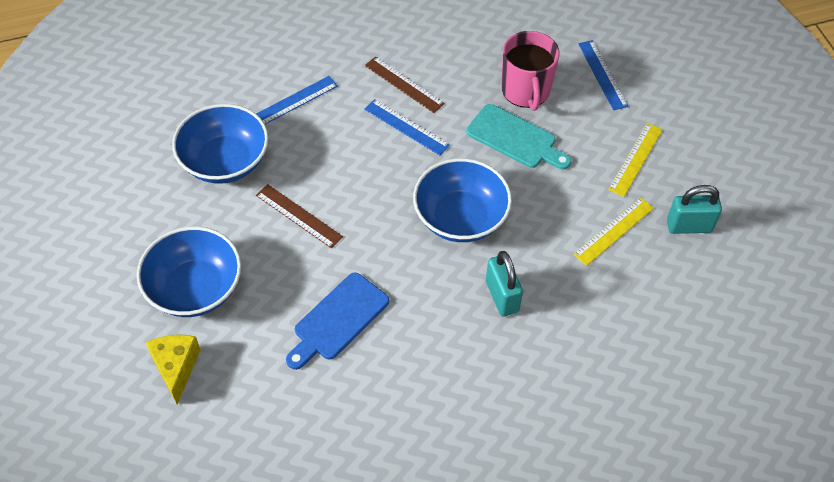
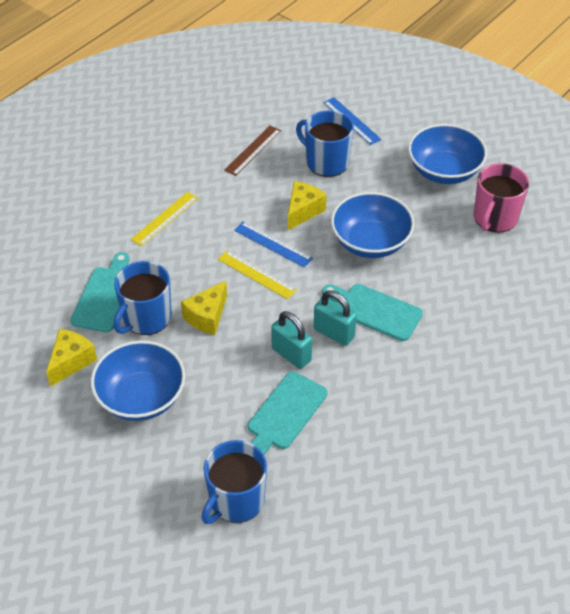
blue cutting board: [286,272,389,370] = 1 -> none = 0
blue mug: none = 0 -> [114,261,171,335] [201,440,267,524] [296,110,354,177] = 3
blue ruler: [256,76,338,124] [364,99,450,156] [578,40,628,110] = 3 -> [234,222,313,268] [323,98,381,145] = 2
brown ruler: [256,184,343,248] [365,57,445,113] = 2 -> [224,126,281,176] = 1
turquoise cutting board: [466,104,571,169] = 1 -> [70,252,129,332] [248,372,327,455] [322,284,423,341] = 3
yellow cheese: [146,335,200,405] = 1 -> [46,329,97,387] [181,281,227,335] [288,181,327,230] = 3

